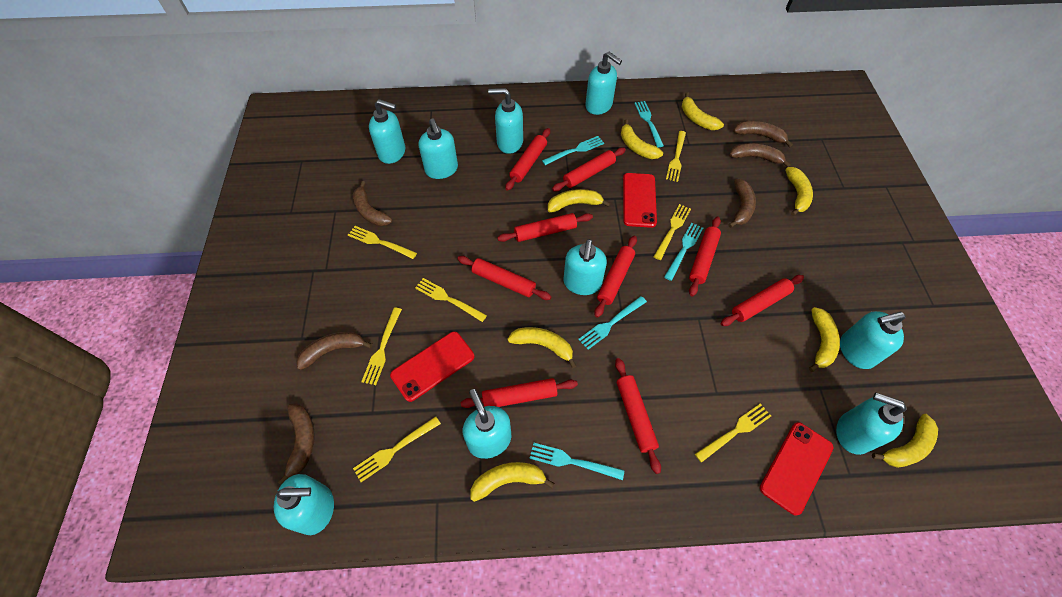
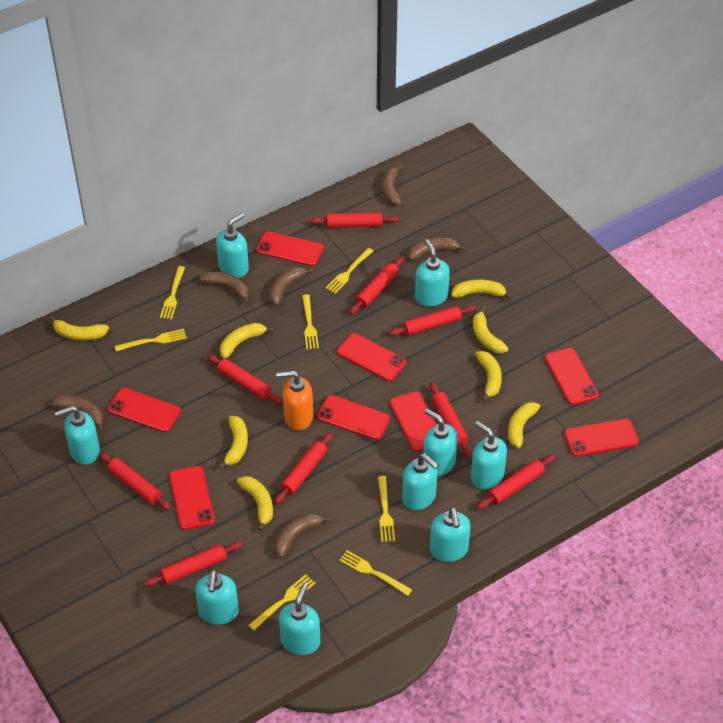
orange soap dispenser: none = 0 -> [276,371,313,430] = 1
red phone: [390,331,474,402] [623,173,657,228] [760,422,833,516] = 3 -> [108,388,181,433] [169,466,215,530] [256,231,324,266] [317,395,390,440] [337,333,406,381] [390,391,437,451] [545,348,599,405] [564,419,639,457] = 8
turquoise fork: [529,443,624,480] [542,136,604,165] [578,296,647,350] [634,101,664,147] [664,223,703,281] = 5 -> none = 0

